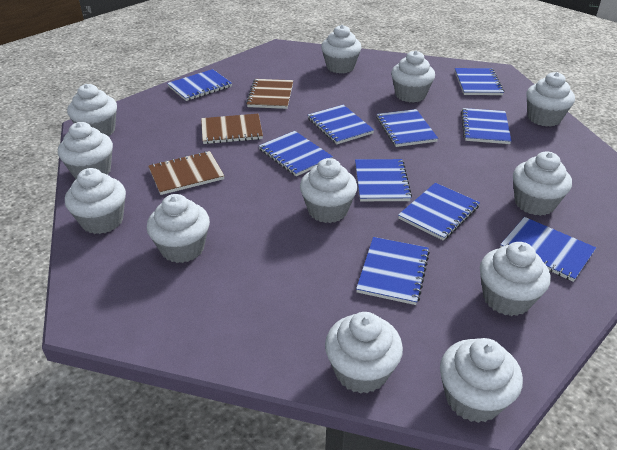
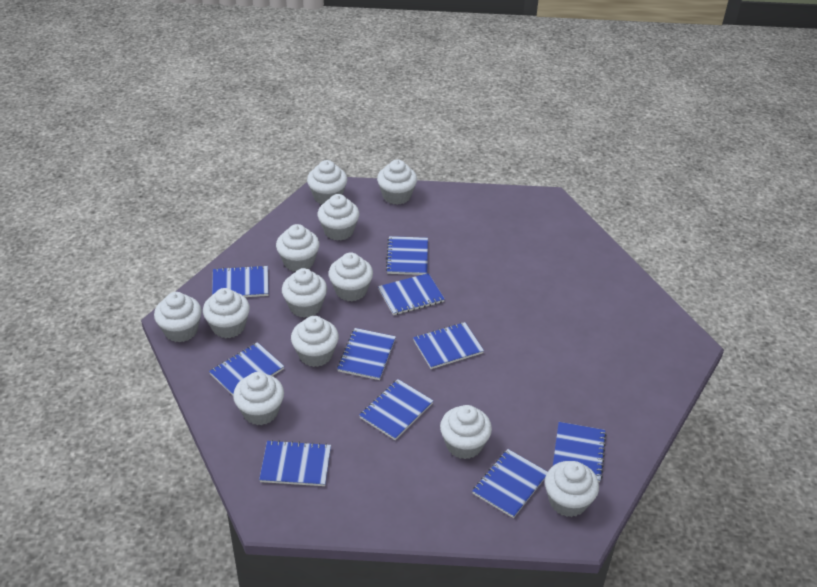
brown notebook: [148,151,225,195] [201,114,263,144] [246,79,293,109] = 3 -> none = 0

